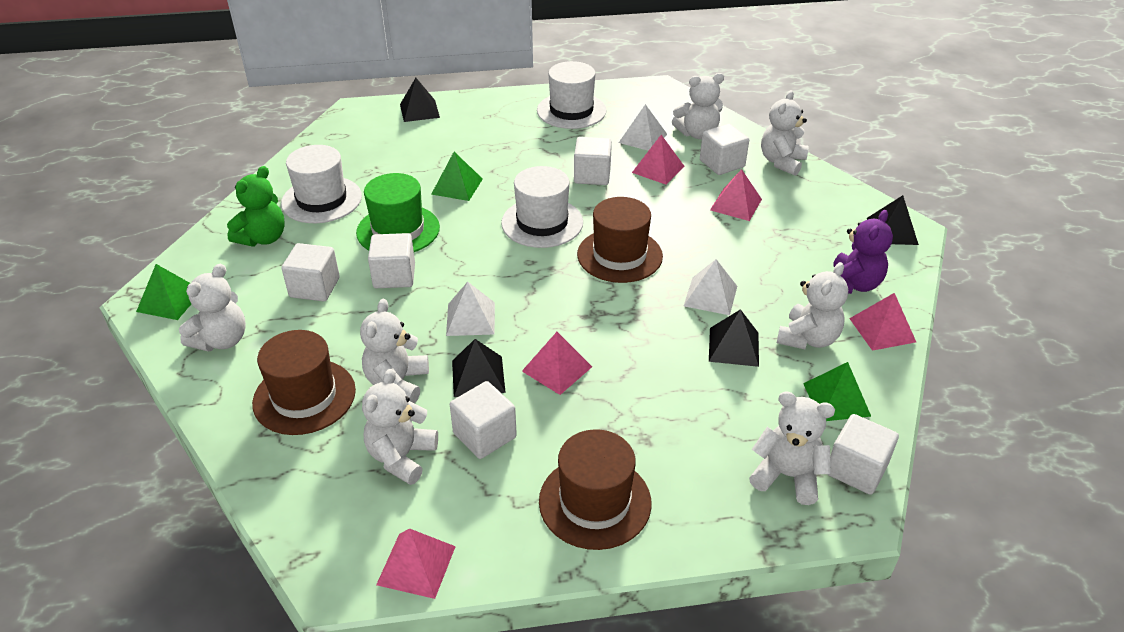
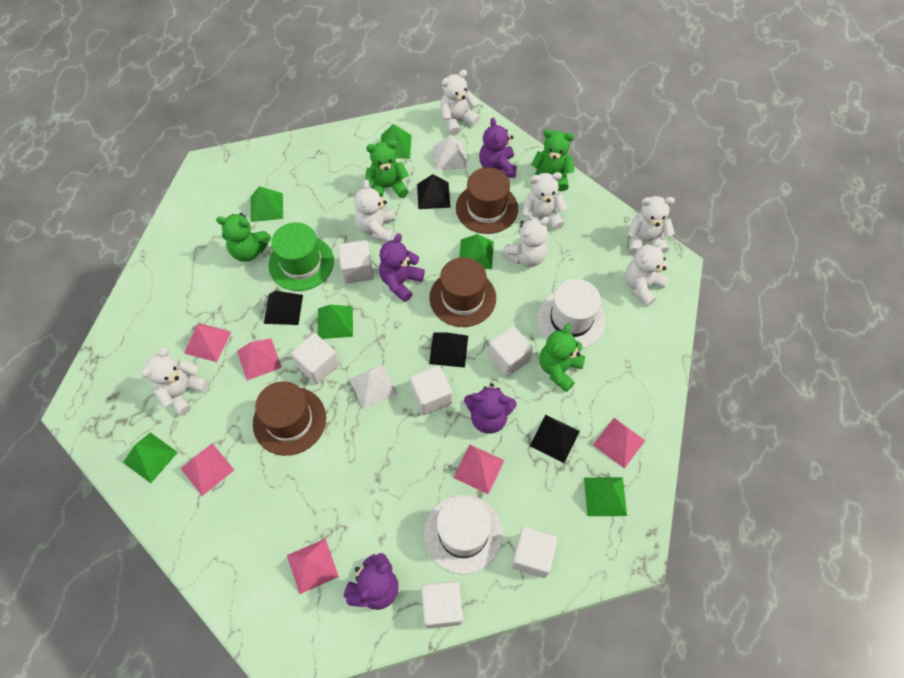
green pyramid: [136,264,191,320] [431,152,483,201] [803,362,871,421] = 3 -> [123,432,178,483] [251,186,283,222] [318,304,353,339] [381,124,412,159] [459,234,494,269] [584,477,627,516] = 6
green teddy bear: [227,166,285,246] = 1 -> [216,213,271,262] [365,140,409,198] [531,129,575,191] [540,323,585,392] = 4
pink pyramid: [376,528,456,599] [522,332,592,395] [632,135,685,185] [710,169,762,221] [849,293,916,351] = 5 -> [180,443,234,496] [184,323,231,362] [237,338,282,381] [287,539,339,594] [453,445,504,494] [593,418,646,469] = 6
purple teddy bear: [833,210,893,294] = 1 -> [344,553,399,610] [379,233,425,302] [464,383,517,434] [479,117,517,178] = 4
white hat: [281,145,362,223] [501,166,583,248] [537,61,606,129] = 3 -> [424,495,503,574] [537,279,606,349] = 2
white pyramid: [446,282,495,336] [619,104,667,151] [684,259,737,315] = 3 -> [350,365,398,410] [433,135,467,170] = 2

